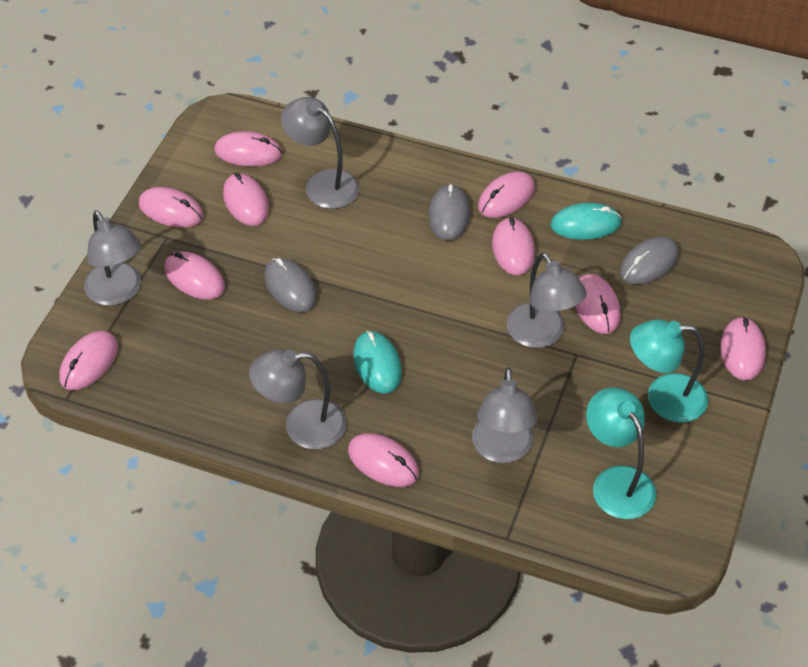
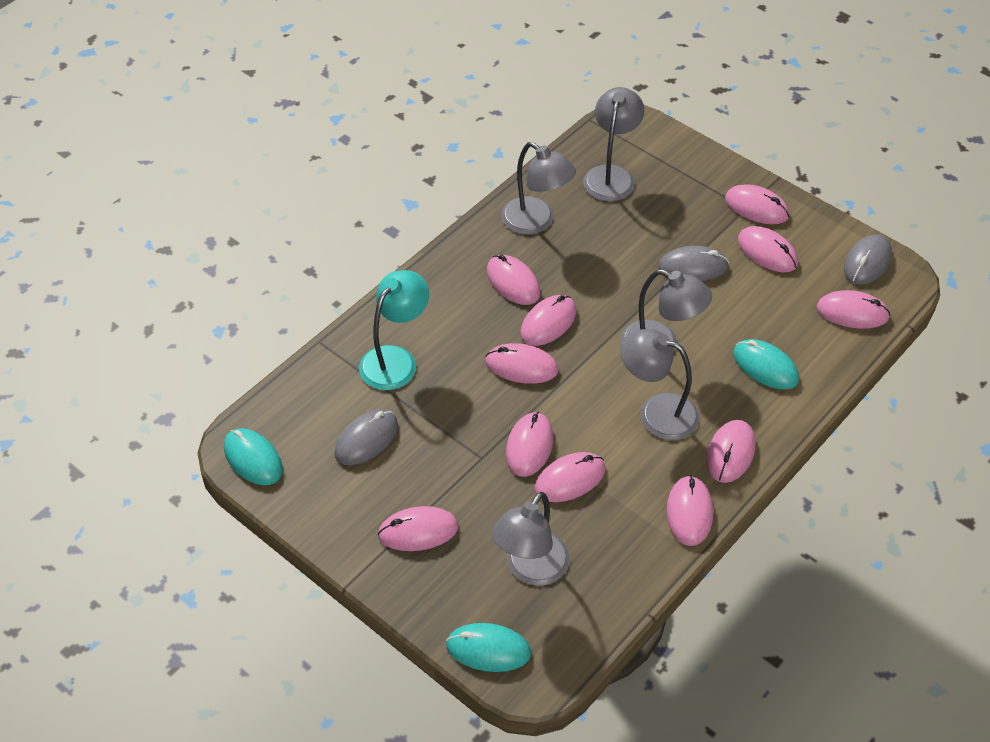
pink mouse: [60,331,118,390] [139,187,204,228] [164,251,225,300] [215,131,282,167] [223,173,269,226] [348,433,419,487] [478,171,535,218] [492,217,535,275] [575,274,621,334] [721,316,766,381] = 10 -> [378,506,458,551] [485,343,558,384] [487,255,540,305] [506,412,553,477] [520,295,576,346] [534,452,605,502] [666,475,713,546] [706,420,756,483] [725,184,789,224] [738,226,798,272] [817,290,890,329] = 11
turquoise lamp: [586,387,656,519] [630,319,708,423] = 2 -> [359,270,429,390] = 1
turquoise mouse: [353,331,402,394] [550,203,622,240] = 2 -> [224,428,283,485] [446,623,531,672] [733,339,799,389] = 3

